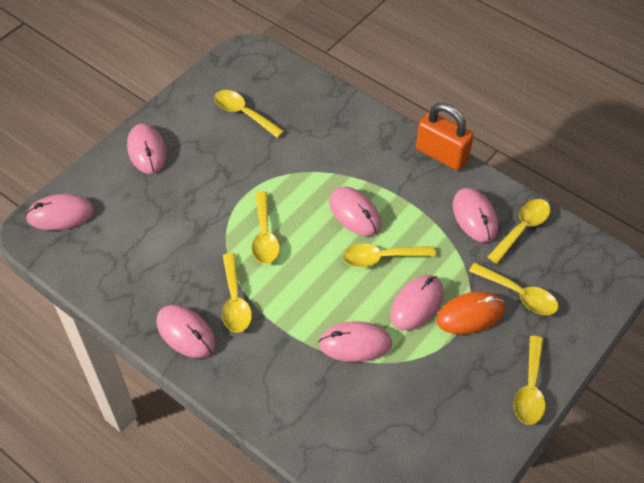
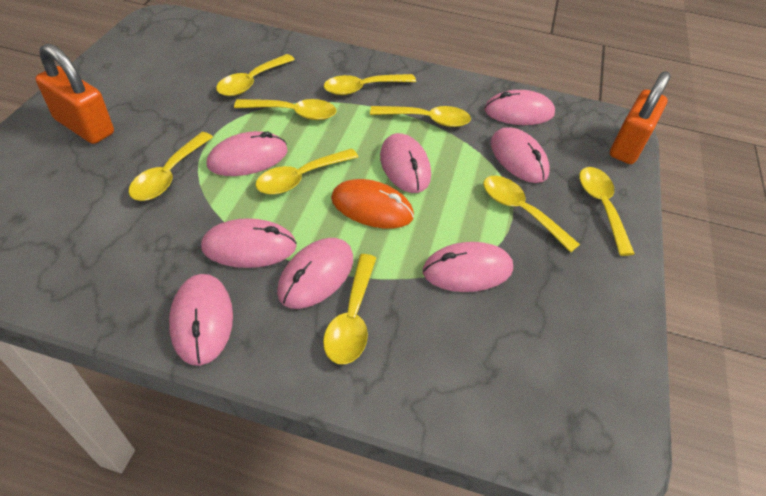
orange padlock: [416,103,474,171] = 1 -> [35,43,114,144] [610,71,671,164] = 2
pink mouse: [25,194,94,230] [127,124,167,174] [156,305,216,358] [318,321,392,362] [329,187,381,236] [390,275,443,330] [453,188,498,242] = 7 -> [169,274,233,366] [201,218,297,268] [207,131,288,176] [277,238,353,309] [380,133,431,193] [423,242,513,292] [484,90,555,125] [490,127,550,183] = 8
yellow spoon: [214,90,284,138] [222,253,252,333] [252,191,280,264] [343,244,436,267] [469,263,559,315] [488,199,551,264] [514,336,545,425] = 7 -> [129,132,213,201] [216,54,295,96] [234,99,337,120] [255,148,358,195] [323,254,376,364] [324,74,416,95] [370,106,471,127] [483,176,580,252] [579,167,635,256] = 9

